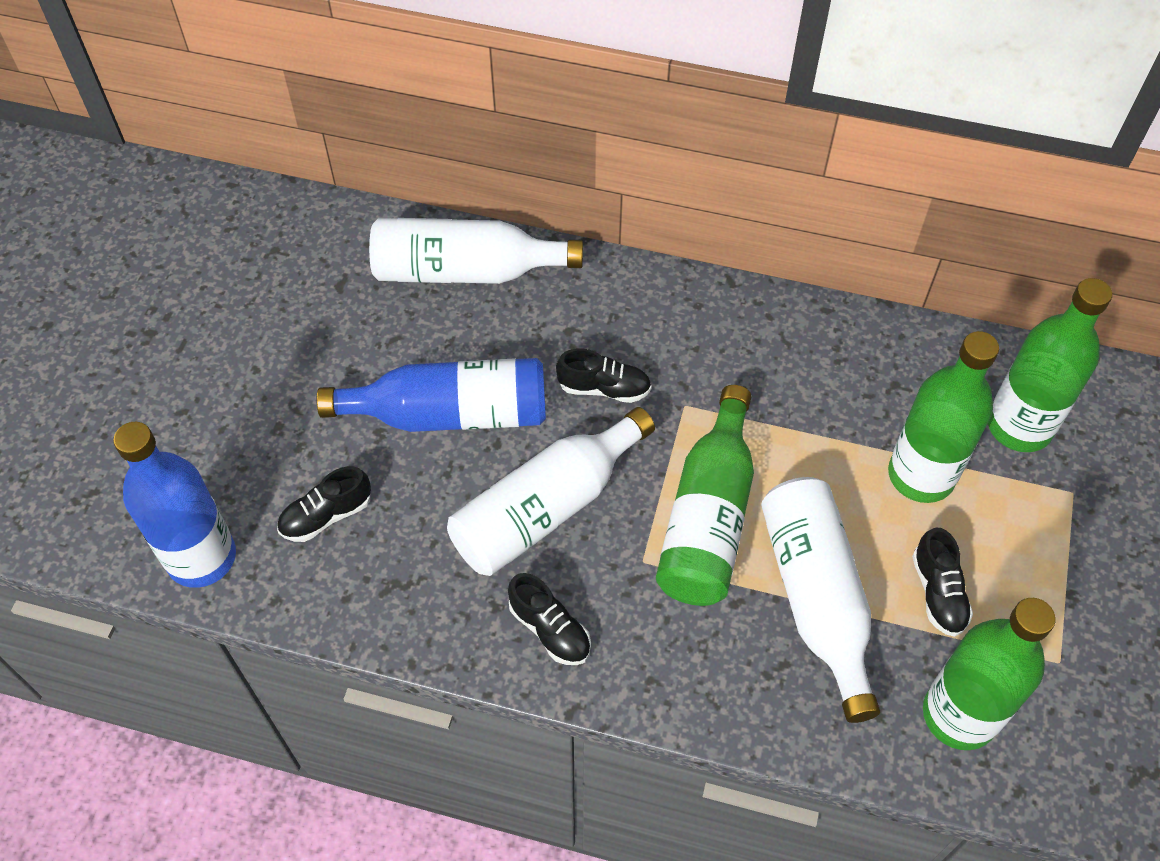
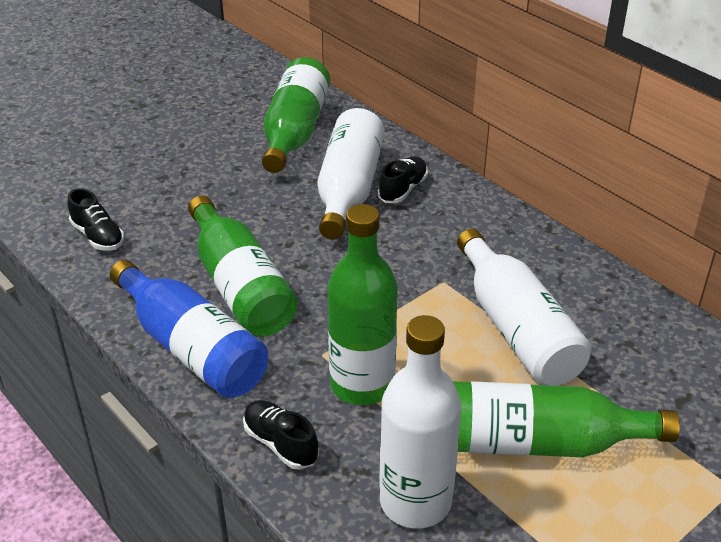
black shoe: [277,466,371,542] [508,573,591,665] [556,348,651,403] [912,528,973,637] = 4 -> [67,188,124,251] [243,400,319,470] [378,156,428,203] = 3
blue bottle: [113,422,236,588] [317,358,546,432] = 2 -> [110,260,268,398] = 1

